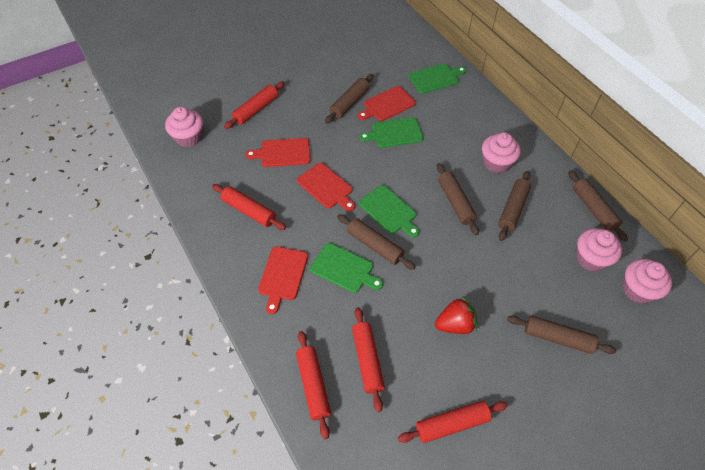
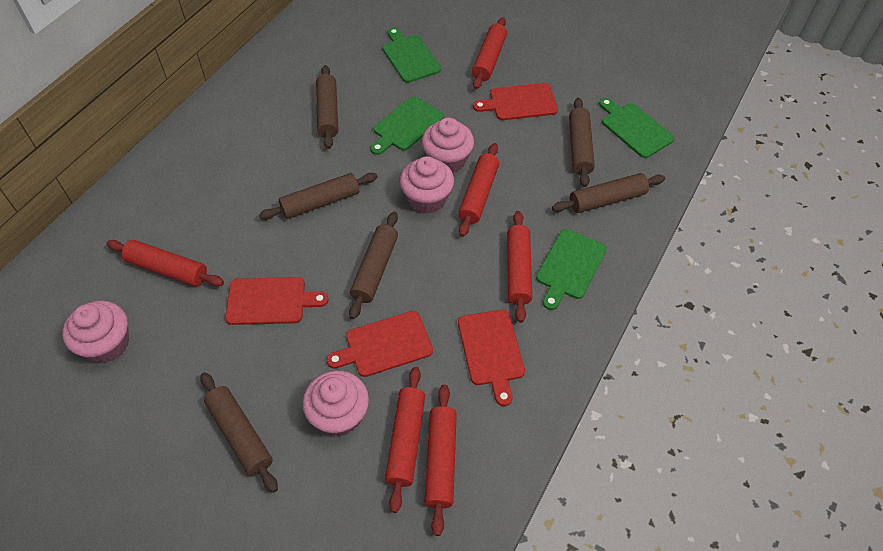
red rolling pin: [212,184,286,230] [224,81,285,129] [296,331,331,439] [352,307,385,412] [398,401,508,443] = 5 -> [106,240,224,286] [385,367,425,513] [425,385,457,536] [458,143,499,237] [472,17,507,89] [507,211,532,323] = 6
red strawberry: [435,296,477,334] = 1 -> none = 0

